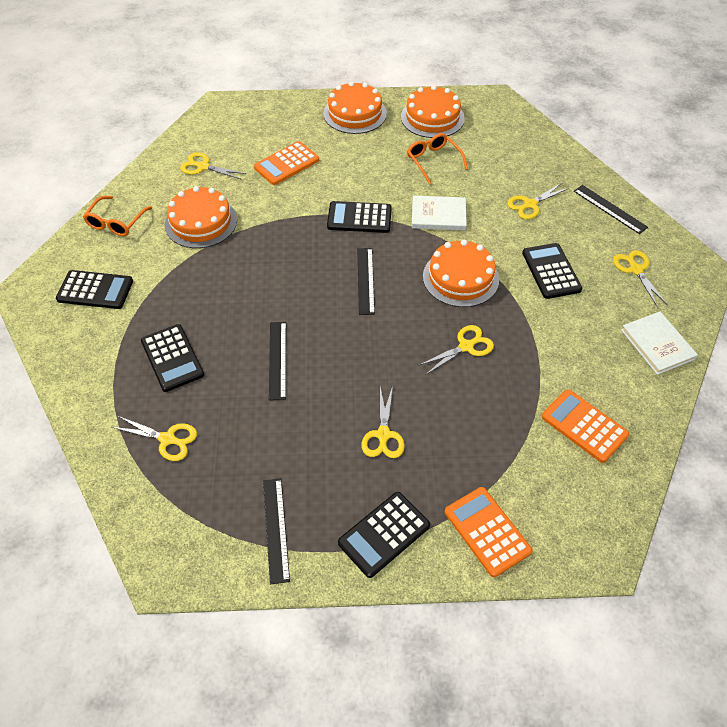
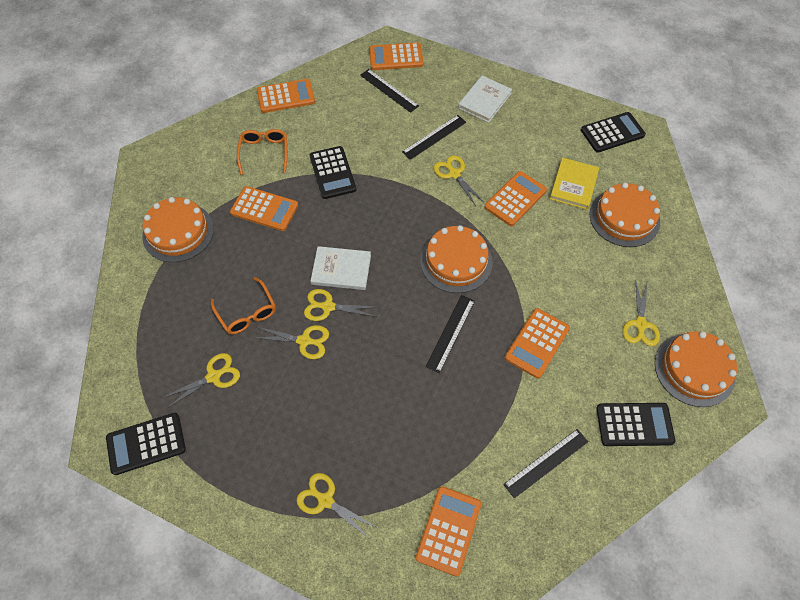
black calculator: [56,270,133,309] [141,324,204,392] [327,201,392,233] [338,492,430,578] [522,243,582,299] = 5 -> [106,413,186,475] [310,146,356,199] [581,112,646,153] [596,403,675,446] = 4
orange calculator: [254,141,319,185] [445,487,533,577] [541,389,629,463] = 3 -> [230,186,299,231] [257,79,315,113] [369,42,423,70] [416,486,481,577] [484,171,547,226] [505,308,570,379] = 6
yellow book: none = 0 -> [550,158,599,209] = 1

